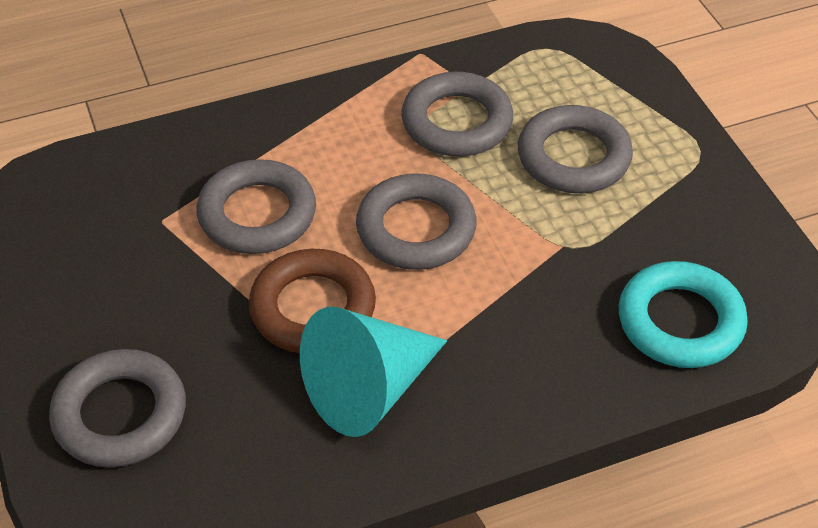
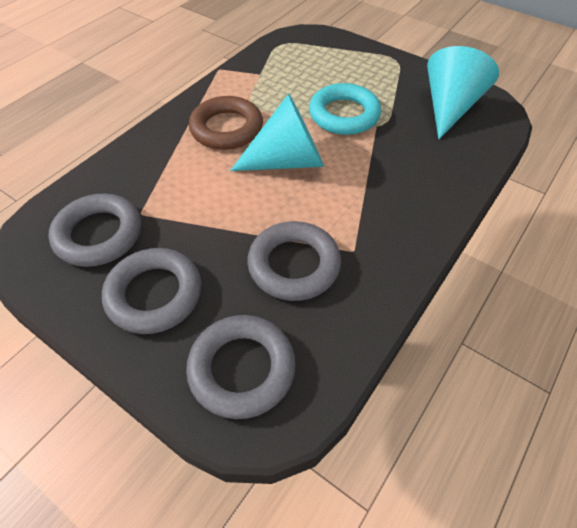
grey ring: [49,349,186,467] [197,159,316,254] [356,174,476,270] [401,72,513,156] [518,105,633,193] = 5 -> [48,194,141,267] [102,248,201,334] [186,315,296,419] [247,221,341,301] = 4
turquoise cone: [300,307,447,437] = 1 -> [230,93,324,171] [427,46,499,140] = 2

